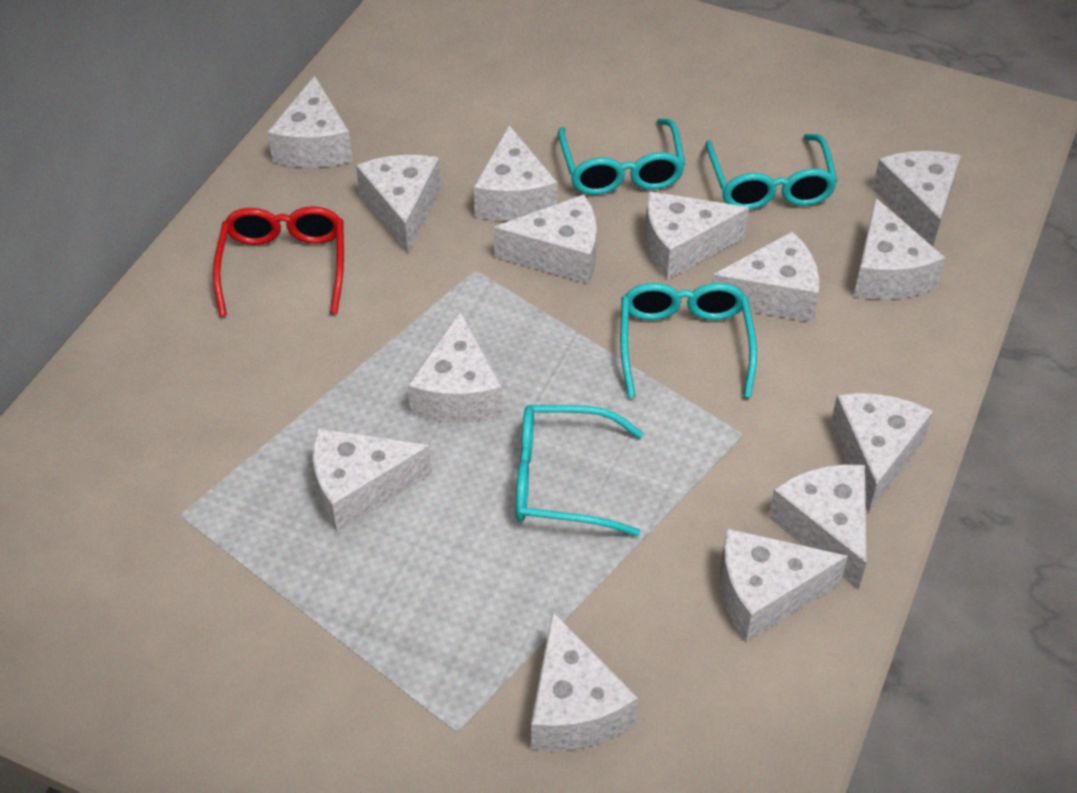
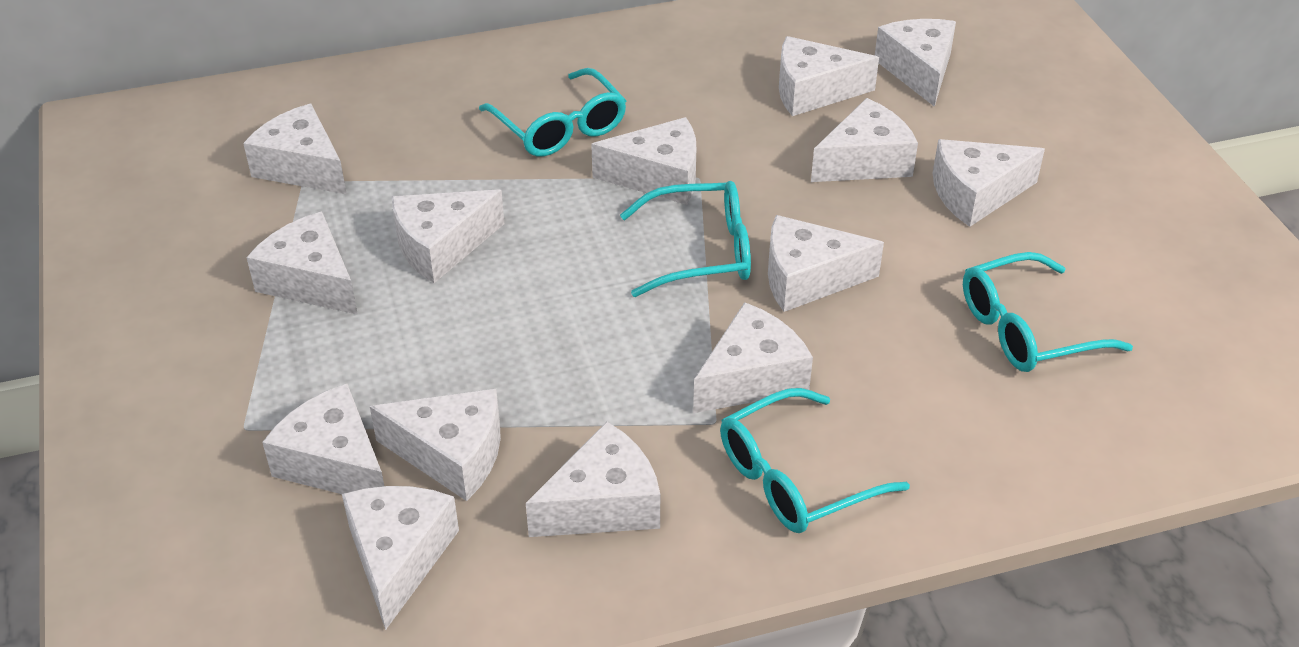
red glasses: [213,206,344,317] = 1 -> none = 0

